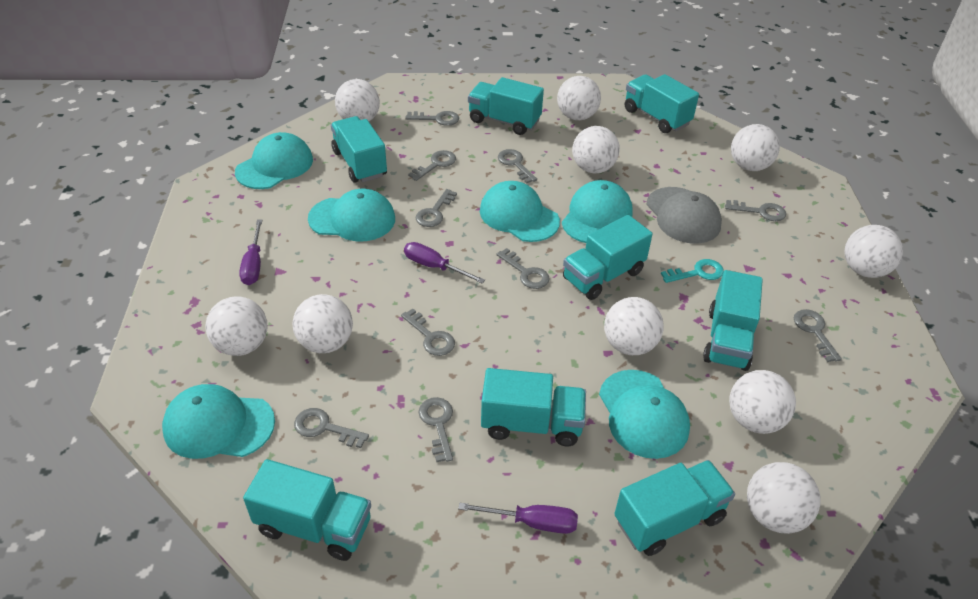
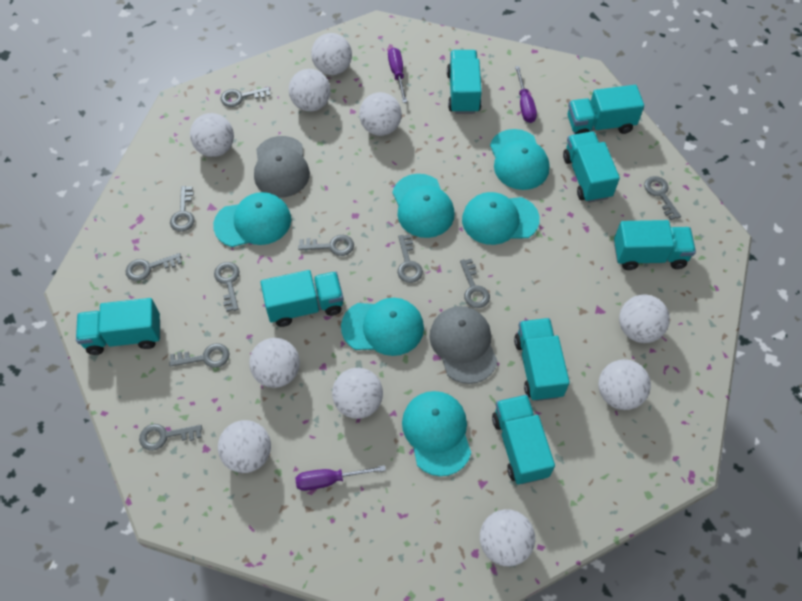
grey cap: [646,187,722,244] = 1 -> [254,136,310,198] [429,306,498,384] = 2
turquoise key: [661,259,724,283] = 1 -> none = 0

